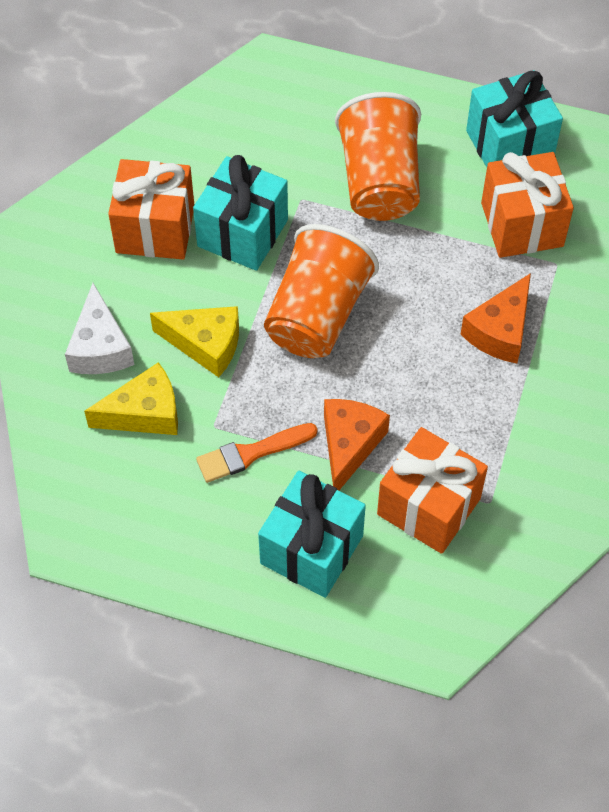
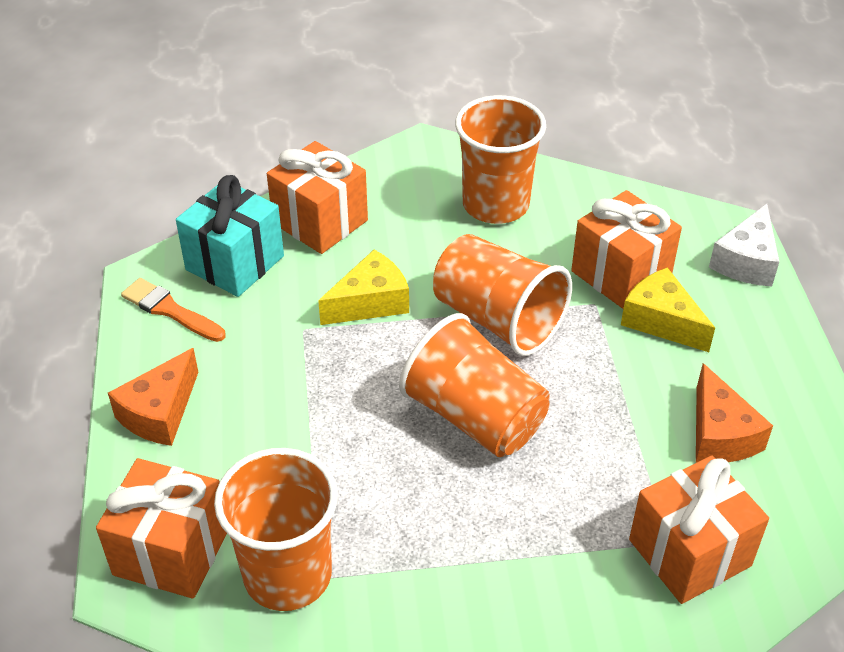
orange cup: [264,224,379,358] [335,92,421,221] = 2 -> [214,448,338,611] [399,313,550,457] [433,234,572,356] [455,95,546,224] = 4
orange gift: [108,159,194,260] [377,427,488,554] [481,152,574,258] = 3 -> [96,458,227,599] [267,141,368,254] [571,190,682,309] [629,455,769,604] = 4
turquoise gift: [193,155,288,271] [258,471,366,598] [466,70,563,167] = 3 -> [176,175,284,297] = 1

